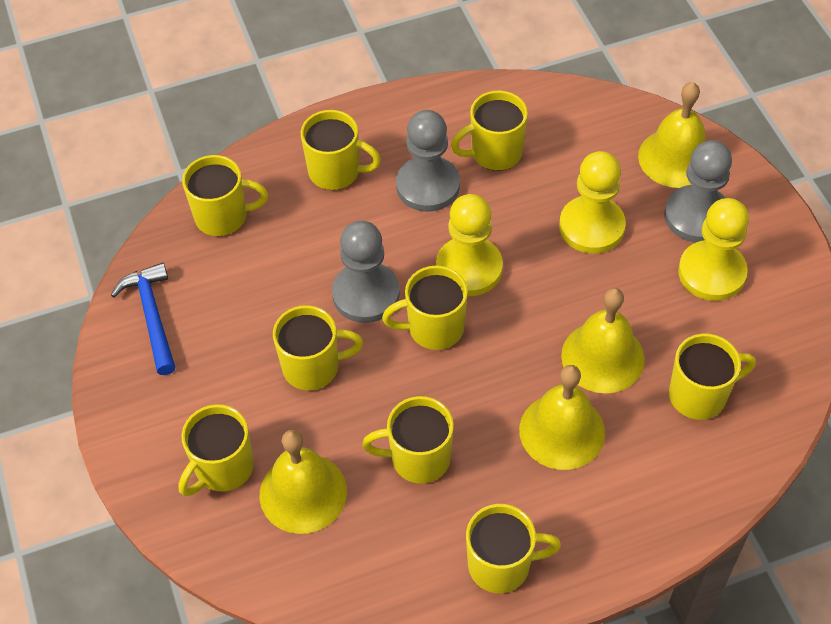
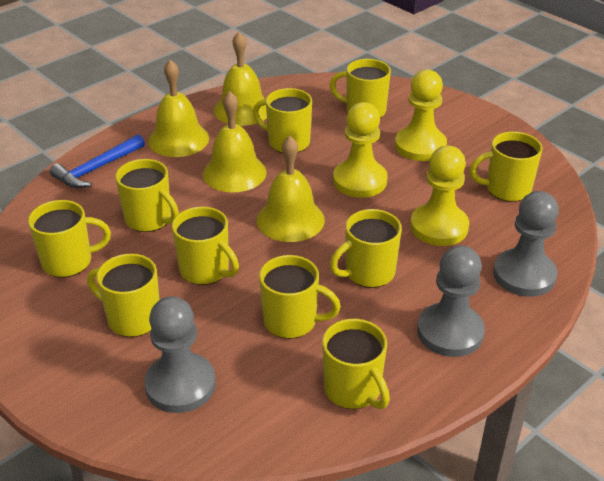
yellow mug: [179,404,254,496] [182,155,268,236] [273,305,363,390] [301,110,381,190] [362,396,454,484] [382,265,468,350] [451,91,528,171] [466,504,561,593] [669,334,756,420] = 9 -> [28,200,111,278] [87,254,160,337] [115,159,179,232] [172,207,239,285] [253,88,312,153] [259,255,341,339] [322,319,390,409] [330,59,391,118] [330,209,402,288] [470,132,543,202] = 10

